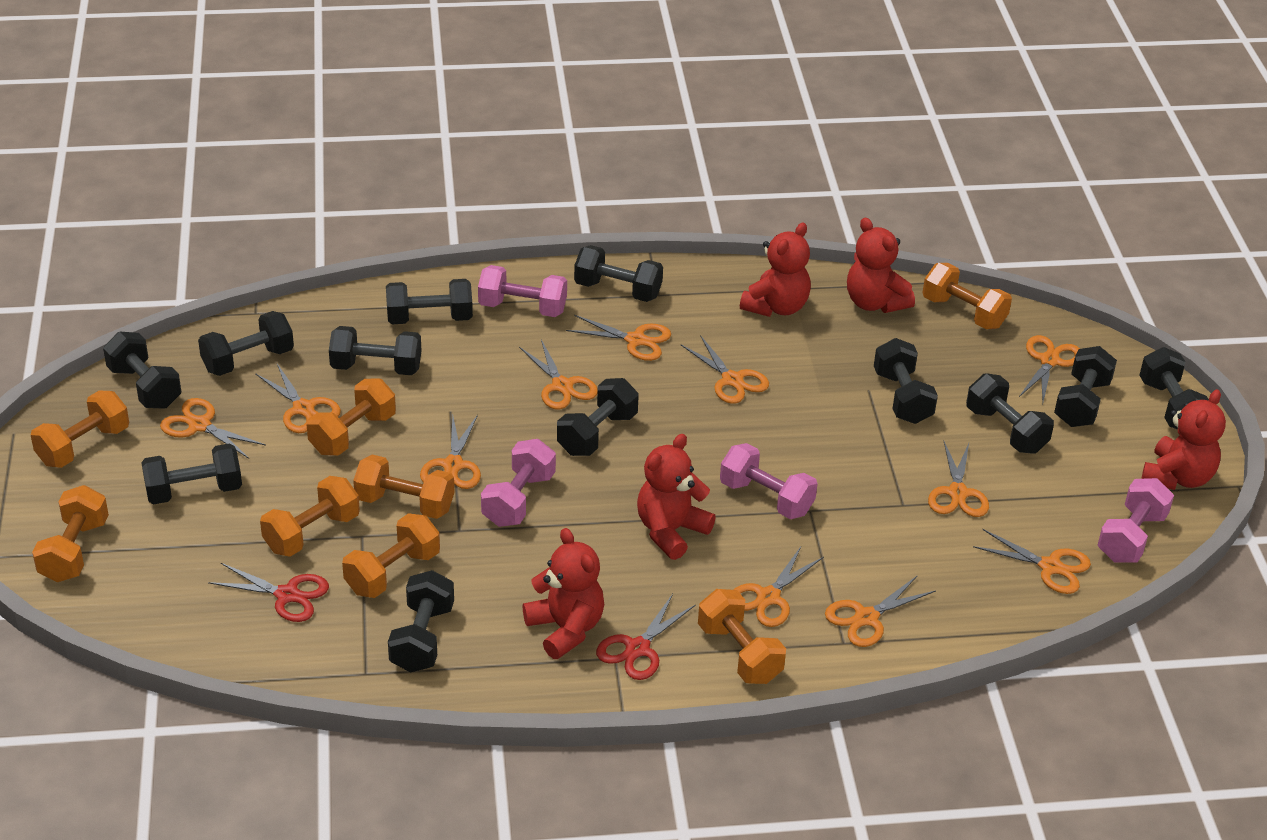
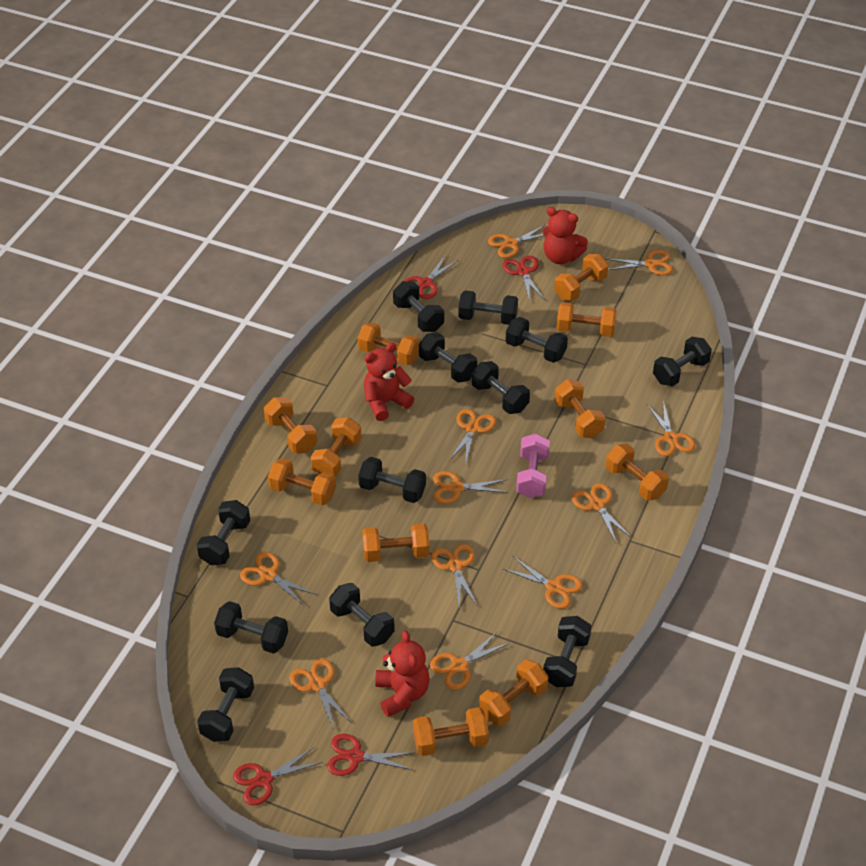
orange dumbbell: [31,391,129,468] [32,485,109,582] [260,476,360,557] [306,378,396,456] [342,513,440,598] [353,455,454,519] [698,589,786,684] [923,263,1012,329] = 8 -> [264,397,317,453] [268,458,336,505] [311,417,361,476] [358,322,420,365] [362,523,430,562] [413,707,489,756] [479,659,549,726] [554,254,608,301] [554,380,606,438] [557,302,617,337] [605,443,669,501] = 11
pink dumbbell: [478,265,567,317] [481,439,556,527] [720,443,818,519] [1098,478,1174,562] = 4 -> [516,433,550,498] = 1
red scissors: [208,563,329,622] [596,594,696,680] = 2 -> [233,747,323,806] [327,734,416,776] [405,255,459,299] [503,256,545,302] = 4
red teddy bear: [522,528,604,659] [637,434,716,560] [740,222,811,317] [847,218,915,313] [1141,389,1226,490] = 5 -> [364,343,414,421] [375,631,430,717] [542,207,588,264] = 3

